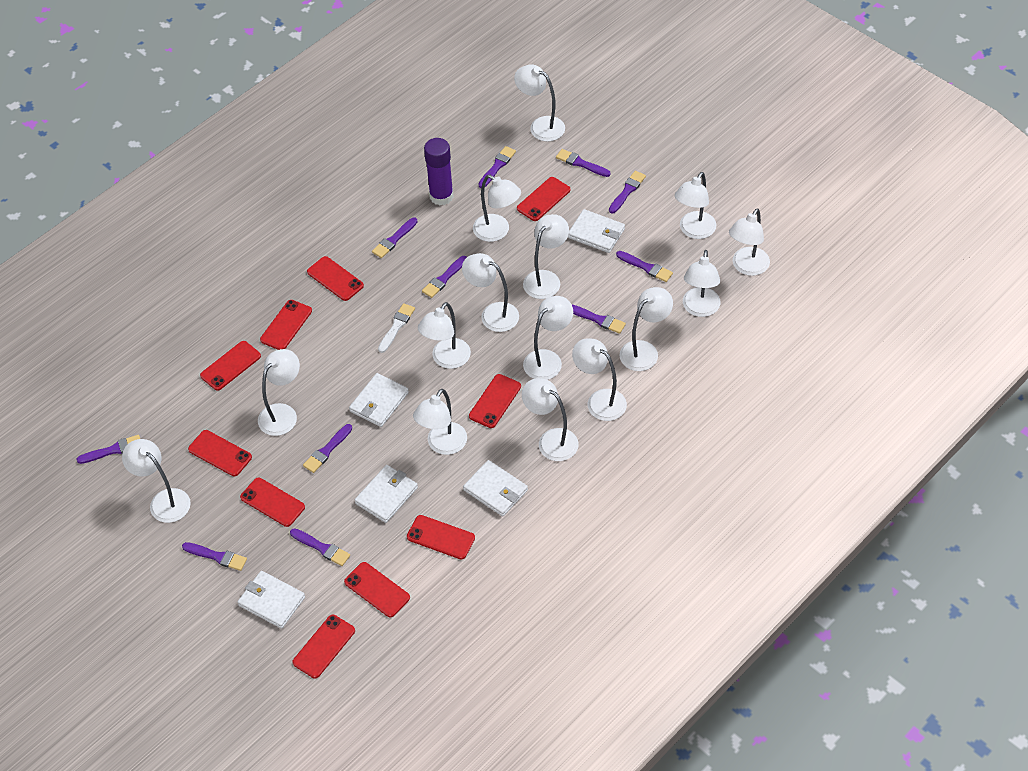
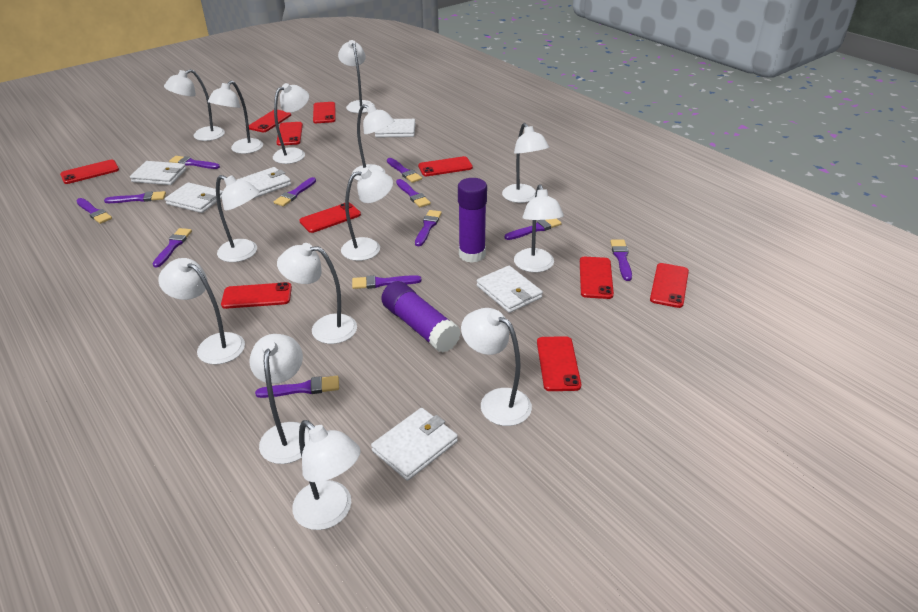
purple brush: [76,435,140,464] [182,542,247,571] [290,528,350,566] [303,424,352,473] [372,217,418,258] [422,256,467,298] [478,146,516,188] [556,149,611,177] [572,305,626,334] [609,171,646,213] [616,251,673,282] = 11 -> [76,198,112,224] [104,191,166,203] [153,228,192,267] [169,156,220,169] [255,376,339,398] [274,177,316,206] [352,275,422,289] [387,158,422,183] [396,179,431,207] [415,210,442,246] [505,219,561,240] [610,240,632,281] = 12
purple glue stick: [424,138,454,205] = 1 -> [381,281,461,353] [458,178,487,263] = 2
white brush: [378,303,415,353] = 1 -> none = 0
white lamp: [122,439,191,523] [258,349,300,436] [413,389,467,455] [418,302,471,369] [462,253,519,332] [473,175,521,242] [514,65,565,141] [522,378,578,461] [523,214,569,299] [523,296,573,380] [572,338,627,421] [619,287,673,371] [675,172,717,239] [683,250,720,317] [729,208,770,276] = 15 -> [158,258,245,365] [164,69,225,141] [208,80,263,154] [216,175,260,262] [250,334,311,464] [273,83,309,164] [277,243,357,344] [292,420,361,530] [338,40,375,113] [341,168,393,261] [352,104,395,180] [461,308,532,426] [502,123,549,203] [514,184,564,272] = 14
white wallet: [237,571,305,629] [349,373,409,427] [355,465,418,523] [463,460,528,516] [568,209,625,253] = 5 -> [130,161,186,185] [165,182,223,213] [237,167,291,198] [371,408,458,481] [375,119,415,137] [477,266,543,313] = 6

